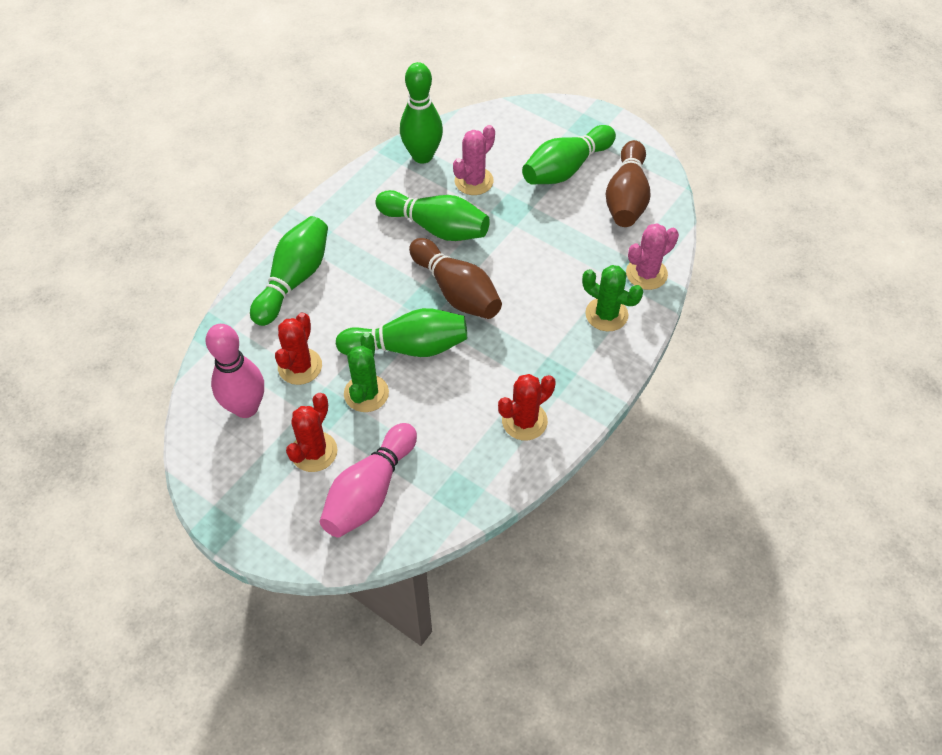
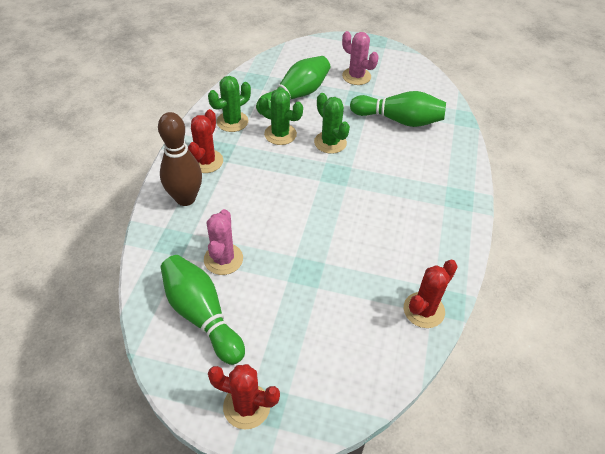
brown bowling pin: [409,238,502,319] [606,140,650,227] = 2 -> [158,112,202,206] = 1
green bowling pin: [250,216,328,326] [336,308,467,357] [375,190,490,241] [400,62,443,164] [522,125,616,185] = 5 -> [161,255,245,365] [256,56,330,115] [350,91,446,127] = 3
green cactus: [344,332,389,412] [582,265,643,332] = 2 -> [208,76,251,132] [258,88,303,145] [314,93,350,154] = 3
pink bowling pin: [206,324,264,418] [320,423,417,538] = 2 -> none = 0

